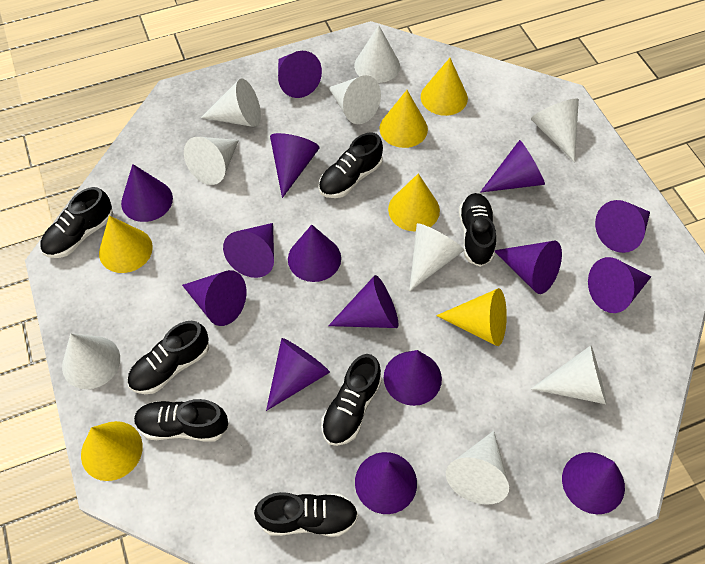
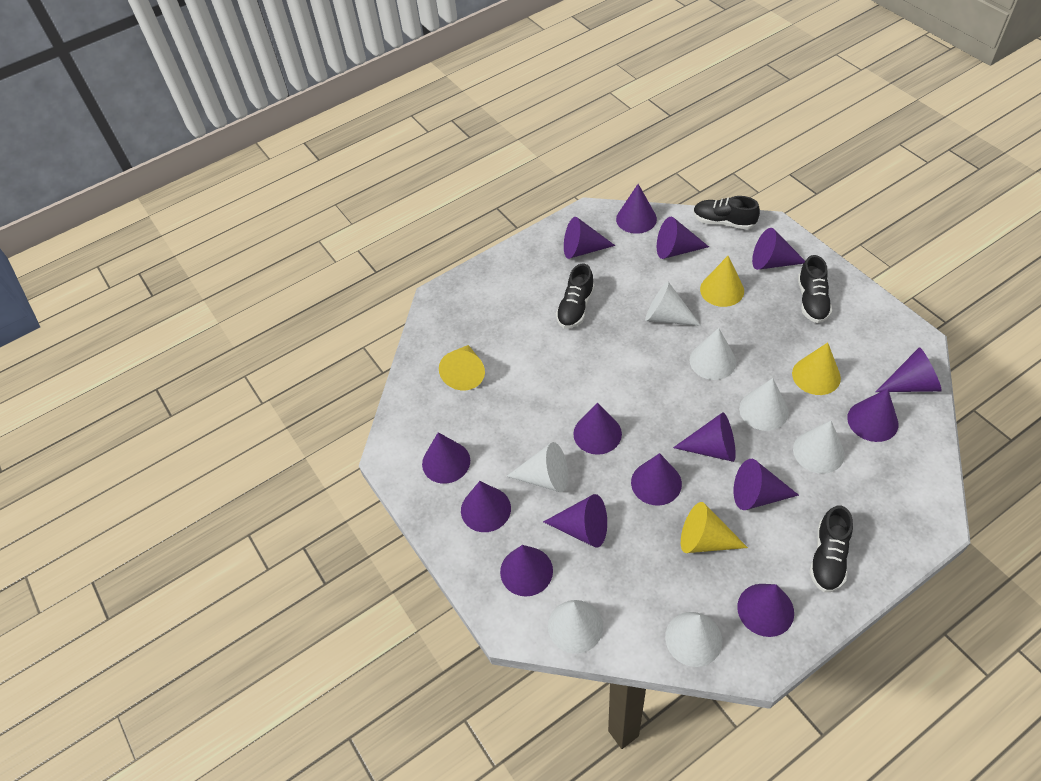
black shoe: [40,187,113,258] [127,321,209,394] [134,399,229,442] [254,492,358,537] [319,132,383,198] [321,354,382,446] [459,193,496,267] = 7 -> [556,264,595,329] [693,196,760,230] [798,255,832,323] [809,505,853,592] = 4
white cone: [62,334,120,389] [184,137,239,185] [201,79,261,127] [328,75,381,124] [354,25,400,83] [409,223,464,291] [446,431,509,505] [531,99,579,162] [531,345,607,405] = 9 -> [507,442,568,492] [548,600,603,654] [645,281,701,326] [665,612,722,667] [689,328,736,380] [739,378,789,431] [793,421,845,474] = 7
yellow cone: [81,421,143,481] [99,215,153,273] [379,90,428,148] [388,174,440,232] [421,58,468,116] [436,288,507,346] = 6 -> [439,345,485,390] [681,502,748,553] [700,256,744,307] [792,342,841,395] = 4

